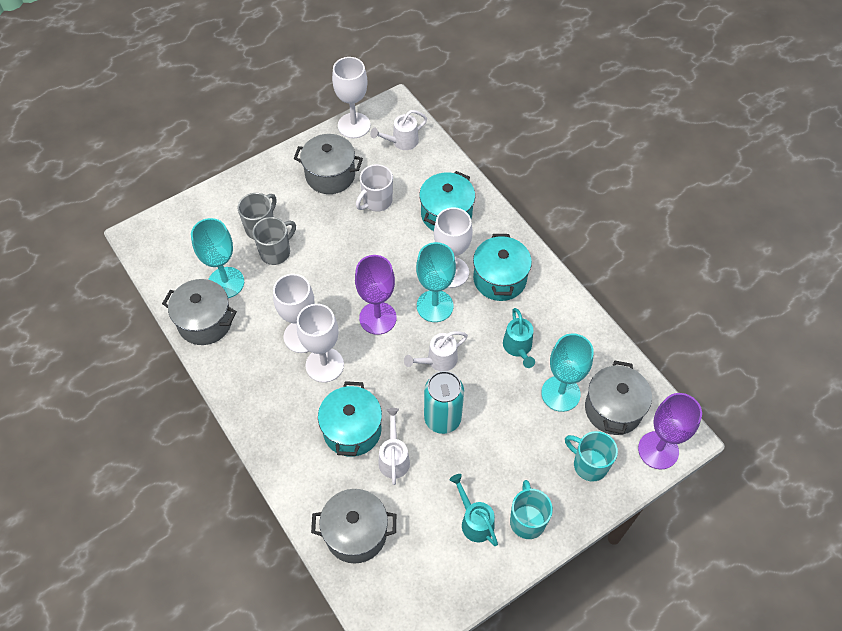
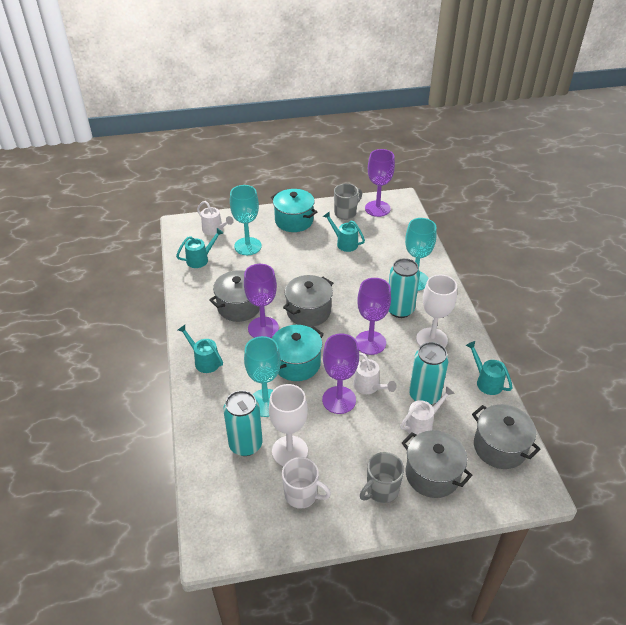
purple goblet: [355,255,396,335] [638,393,702,469] = 2 -> [244,264,279,338] [322,333,359,414] [355,278,391,355] [365,149,395,217] = 4
turquoise can: [424,371,464,434] = 1 -> [223,390,263,456] [389,258,420,318] [409,342,449,405] = 3
turquoise mug: [510,480,553,539] [565,431,618,482] = 2 -> none = 0
turquoise pot: [318,381,382,457] [419,171,475,231] [473,234,532,301] = 3 -> [271,189,317,232] [272,325,324,381] = 2
turquoise watering can: [449,474,498,546] [503,308,535,368] = 2 -> [176,228,223,268] [178,325,223,373] [323,212,365,252] [466,341,513,395] = 4
white goblet: [273,274,314,353] [297,304,344,383] [332,57,370,138] [434,207,473,288] = 4 -> [269,384,308,466] [416,275,457,348] = 2

